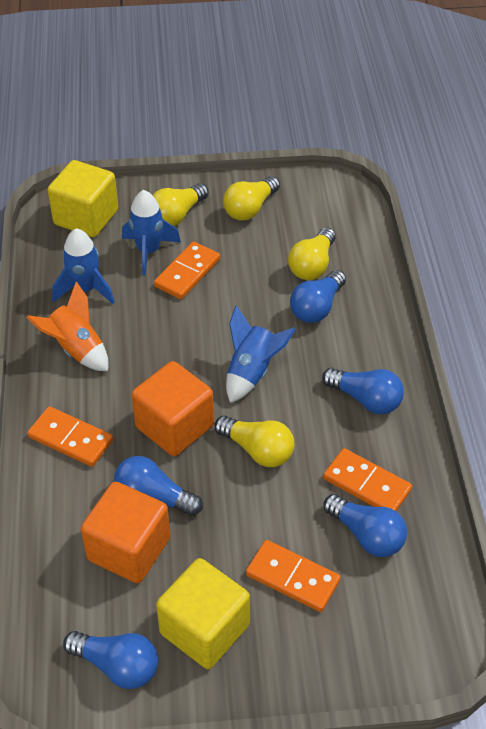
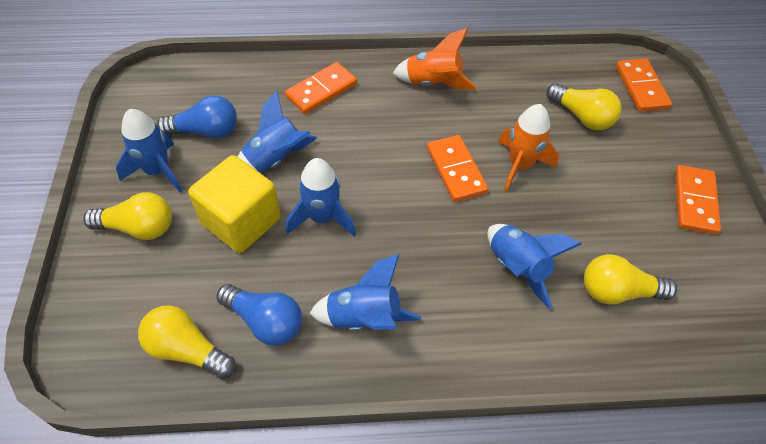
blue light bulb: [63,631,158,689] [114,456,203,516] [290,270,346,323] [322,368,404,414] [324,494,407,557] = 5 -> [156,95,237,138] [216,284,302,346] = 2
blue rocket: [52,228,115,304] [122,190,181,276] [226,305,296,403] = 3 -> [116,109,182,192] [238,90,317,173] [286,158,356,237] [309,254,421,330] [487,224,581,309] = 5
orange cube: [81,482,170,583] [131,361,214,456] = 2 -> none = 0
orange rocket: [26,281,109,371] = 1 -> [393,28,477,90] [498,104,559,191] = 2
yellow cube: [48,160,118,237] [156,558,250,669] = 2 -> [188,155,281,253] = 1

